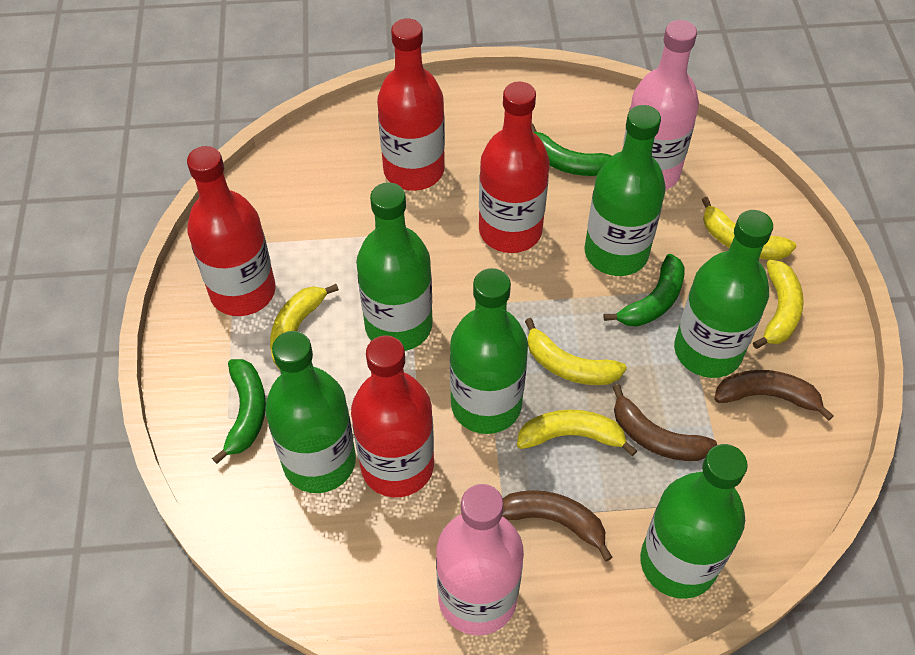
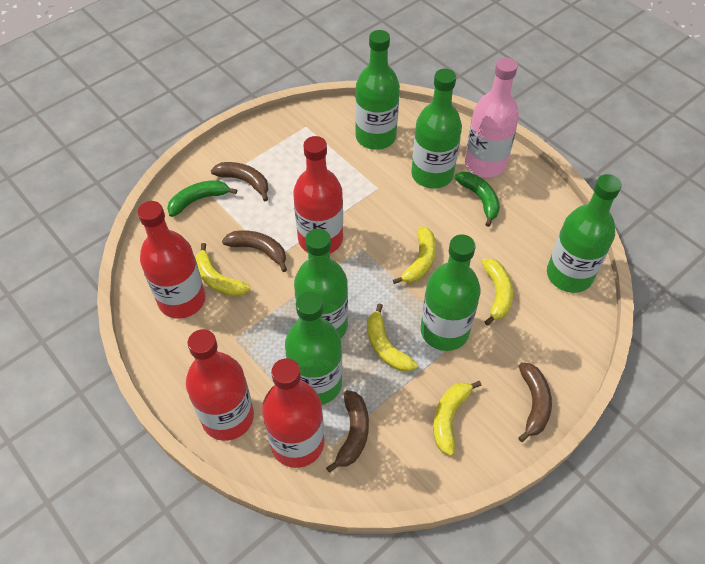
brown banana: [502,490,613,561] [613,384,717,461] [714,370,834,421] = 3 -> [211,162,268,201] [222,230,287,272] [326,390,369,473] [518,363,552,442] = 4
green banana: [212,359,266,464] [532,124,612,176] [603,254,685,326] = 3 -> [167,180,237,217] [454,172,500,227] = 2
pink bottle: [436,484,524,635] [623,20,699,190] = 2 -> [465,58,519,177] = 1

